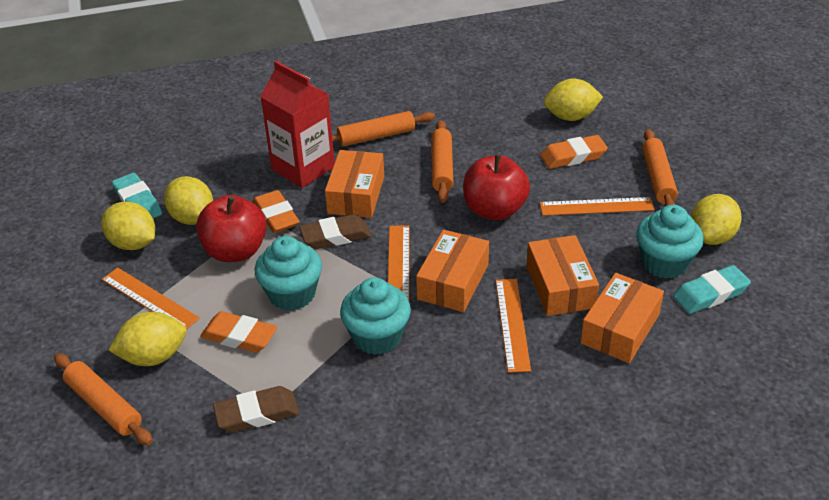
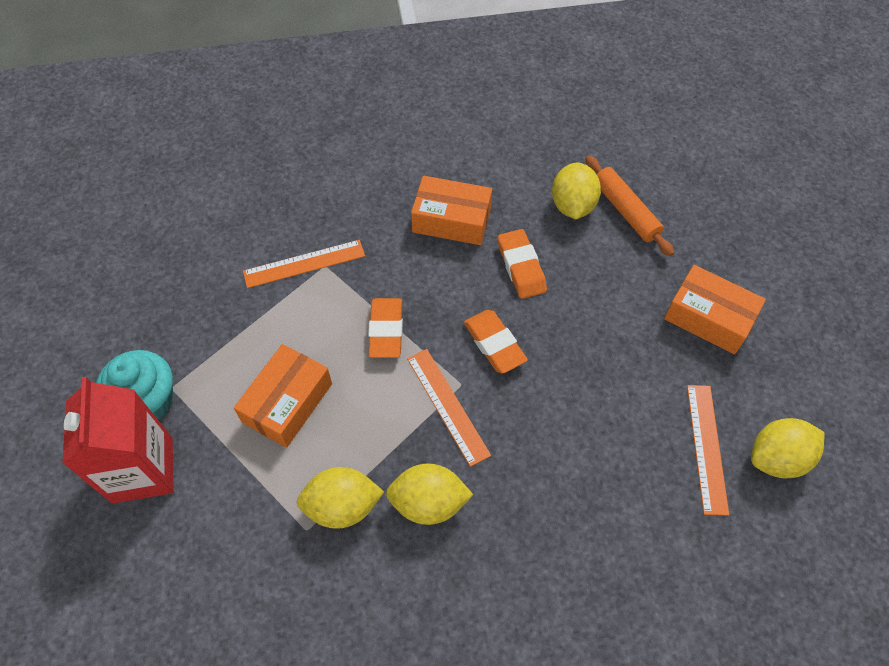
brown eraser: [213,386,299,433] [299,214,371,249] = 2 -> none = 0
orange box: [325,150,384,218] [416,230,489,312] [526,235,599,316] [580,273,664,363] = 4 -> [234,344,332,448] [411,176,492,245] [664,265,766,354] = 3
orange rolling pin: [54,353,153,445] [332,111,435,147] [431,120,453,203] [642,129,678,206] = 4 -> [585,156,674,256] = 1
orange ruler: [102,268,200,329] [388,225,409,301] [496,279,531,373] [540,197,655,216] = 4 -> [243,240,365,288] [407,349,491,467] [687,385,729,516] = 3
red apple: [196,195,267,262] [463,154,530,220] = 2 -> none = 0
turquoise cupcake: [255,236,322,311] [340,277,411,355] [636,205,704,279] = 3 -> [96,350,173,420] = 1
turquoise eraser: [112,173,162,218] [673,265,751,314] = 2 -> none = 0
yellow lemon: [101,202,155,250] [109,312,187,366] [164,176,213,225] [544,79,603,121] [691,194,742,245] = 5 -> [297,467,384,529] [386,463,473,525] [552,163,601,219] [751,418,825,478] = 4

